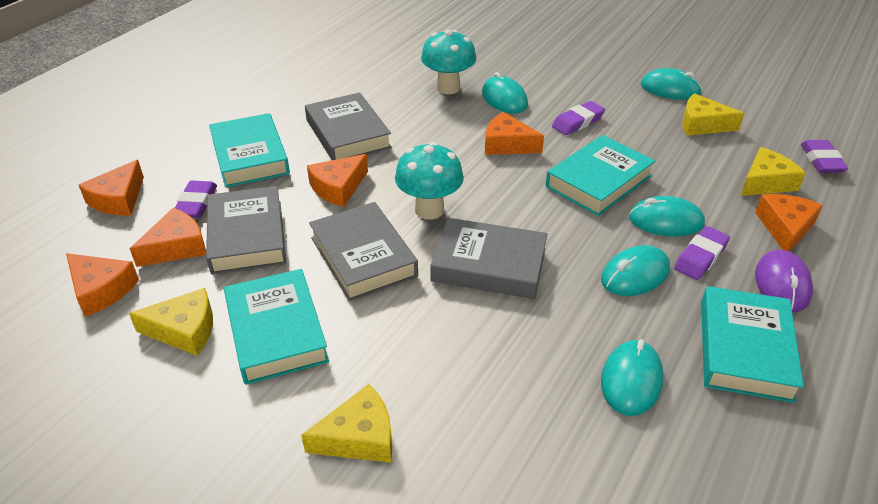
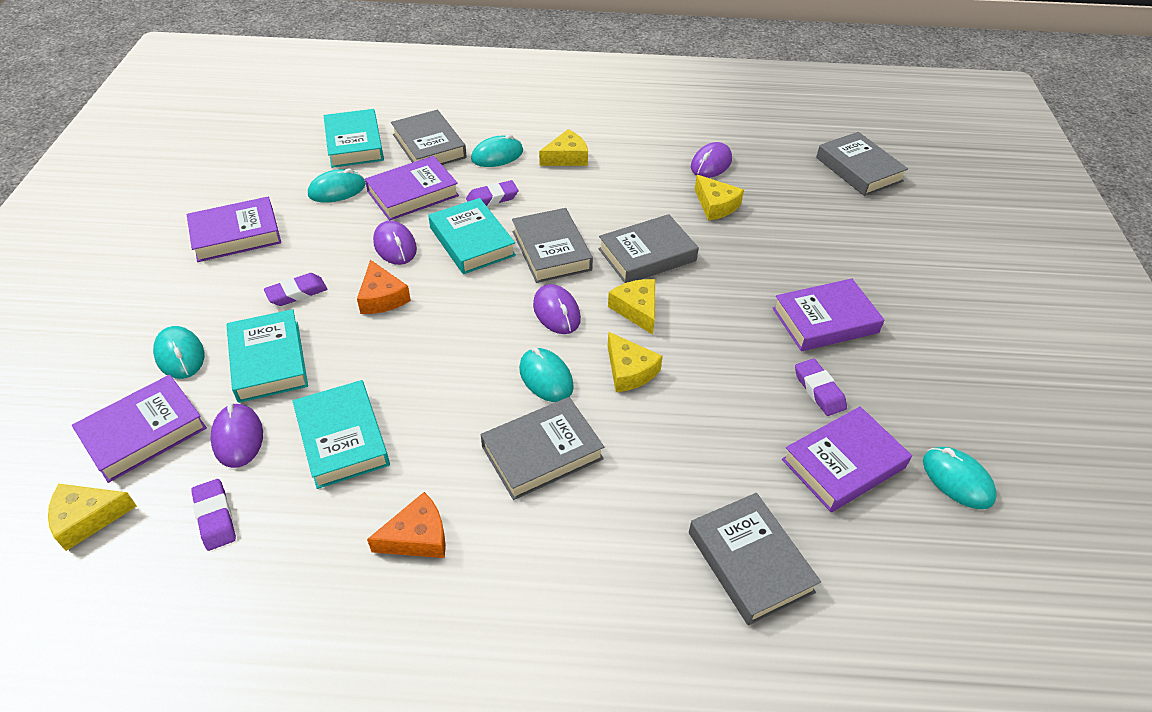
grey book: [206,186,286,275] [305,92,392,160] [309,202,418,301] [430,218,547,299] = 4 -> [391,110,467,165] [481,397,604,500] [512,208,593,283] [598,214,699,283] [689,493,821,626] [816,132,908,196] = 6
orange cheese: [66,253,139,317] [79,160,144,215] [130,208,206,267] [307,154,368,207] [485,112,544,155] [755,194,823,251] = 6 -> [357,260,411,314] [367,492,446,558] = 2
purple book: none = 0 -> [72,375,207,483] [187,197,281,262] [365,156,459,221] [772,279,884,351] [782,406,912,512] = 5
purple mouse: [755,250,813,312] = 1 -> [210,403,263,468] [373,221,417,265] [533,284,581,334] [691,142,732,178] = 4
turquoise mushroom: [395,142,464,219] [421,29,476,94] = 2 -> none = 0
yellow cheese: [129,288,213,356] [301,384,392,463] [682,93,745,136] [741,147,805,196] = 4 -> [48,484,137,551] [539,129,588,166] [608,279,655,335] [608,332,663,392] [695,175,744,220] = 5

